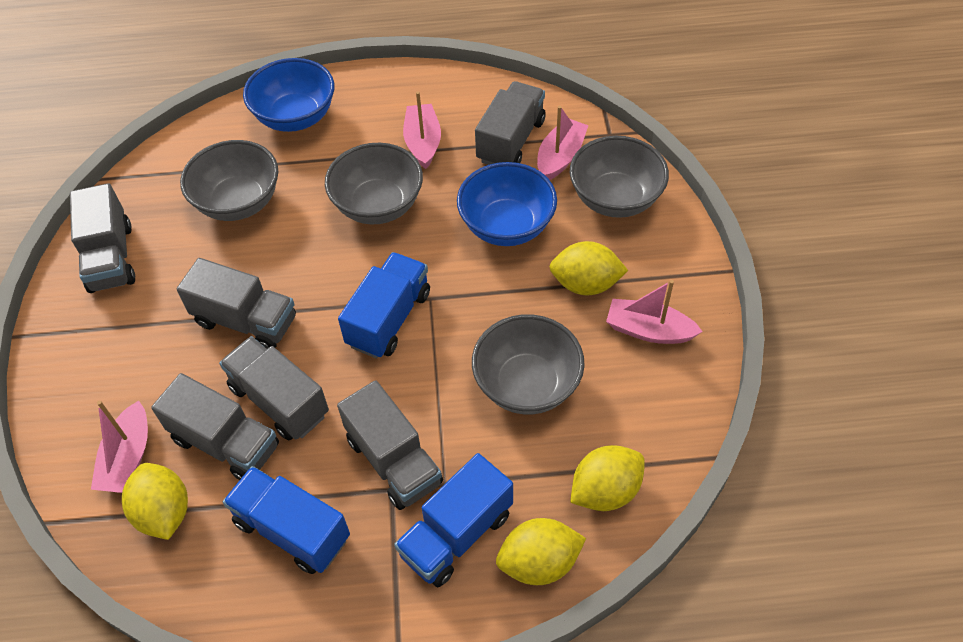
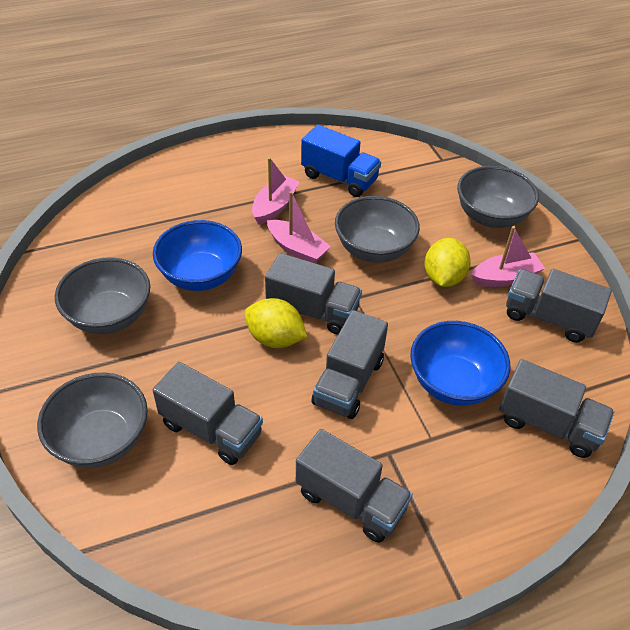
blue truck: [223,466,350,574] [338,252,430,358] [394,453,513,587] = 3 -> [301,125,381,197] = 1
pink boat: [91,401,148,493] [403,91,441,169] [537,106,589,180] [606,280,703,344] = 4 -> [252,157,300,225] [267,191,331,263] [471,226,545,287] = 3
yellow lemon: [122,463,188,540] [496,518,586,585] [549,241,628,295] [570,445,645,511] = 4 -> [245,298,307,348] [424,238,471,287] = 2

